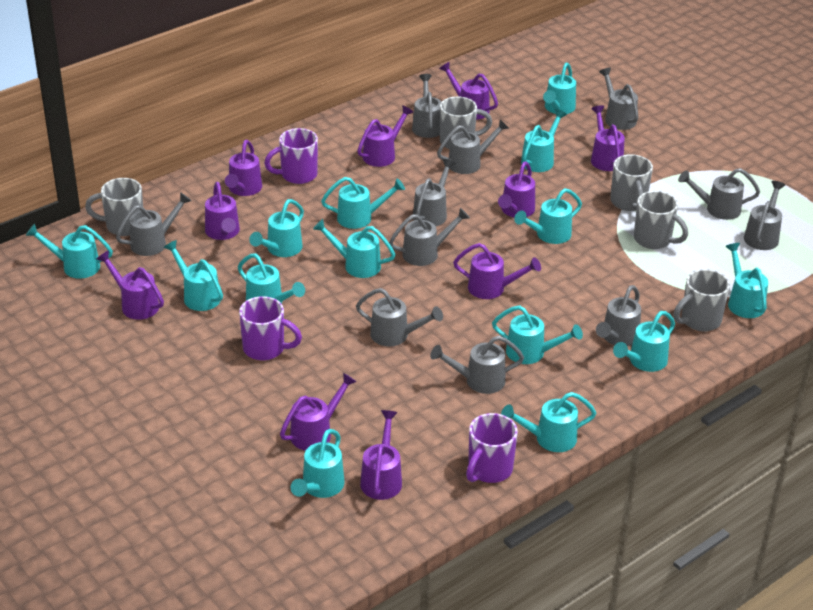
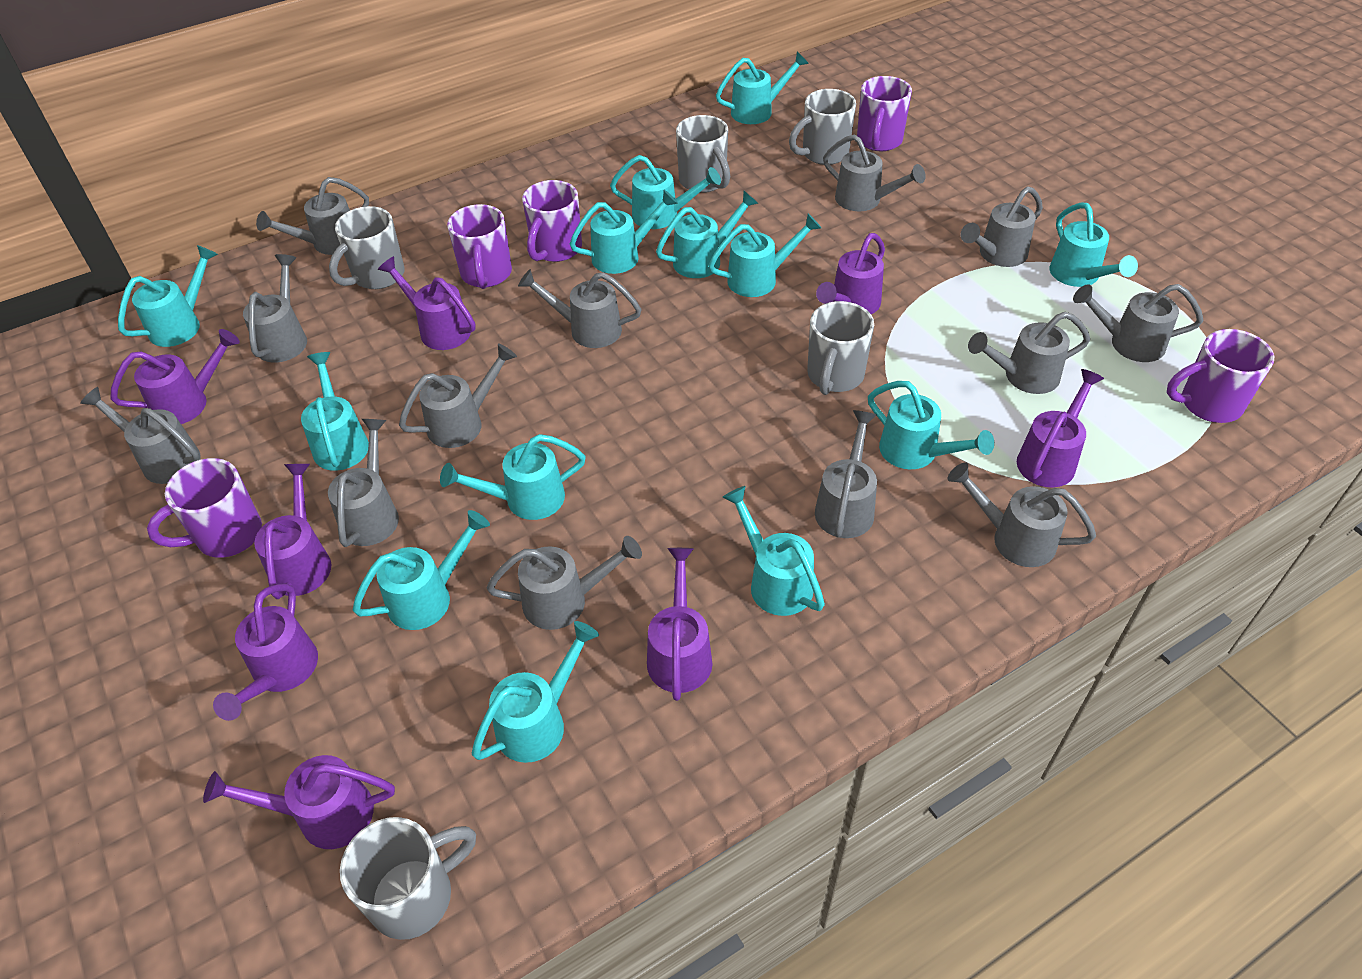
grey watering can: [116,192,192,256] [356,288,443,346] [389,208,470,266] [412,74,441,138] [413,159,456,226] [430,336,524,394] [437,119,509,174] [596,285,641,346] [599,68,639,130] [678,168,760,220] [744,181,785,250] = 11 -> [80,387,200,484] [243,254,307,363] [256,177,369,255] [328,419,399,547] [399,343,517,448] [487,536,642,630] [518,269,642,348] [815,410,877,538] [823,134,926,211] [947,462,1096,567] [961,186,1043,267] [968,312,1090,394] [1073,284,1203,362] = 13
purple mug: [239,296,302,360] [264,128,318,184] [466,413,518,483] = 3 -> [147,458,262,558] [447,204,512,289] [522,180,582,262] [857,76,912,151] [1166,329,1274,423] = 5
purple watering can: [97,250,164,320] [205,182,240,240] [225,140,262,196] [280,373,357,451] [357,105,413,167] [360,410,402,500] [439,62,498,120] [453,243,541,299] [498,162,535,217] [591,105,625,171] = 10 -> [110,329,240,424] [203,755,395,849] [213,584,318,721] [254,464,331,599] [378,256,475,350] [647,548,712,701] [816,233,885,314] [1017,369,1104,487] = 8
turquoise watering can: [26,224,113,279] [164,240,223,311] [238,253,305,304] [249,199,304,257] [291,429,345,498] [313,219,396,278] [321,177,405,229] [492,305,583,364] [501,392,596,452] [514,188,582,244] [521,109,567,172] [543,63,576,114] [613,311,675,372] [726,243,768,318] = 14 -> [118,245,218,347] [301,352,369,471] [353,510,490,630] [440,434,586,520] [472,621,599,763] [570,190,678,274] [610,155,721,229] [656,191,758,278] [708,214,821,297] [716,51,809,124] [723,486,825,616] [868,381,994,469] [1049,203,1138,287] = 13

